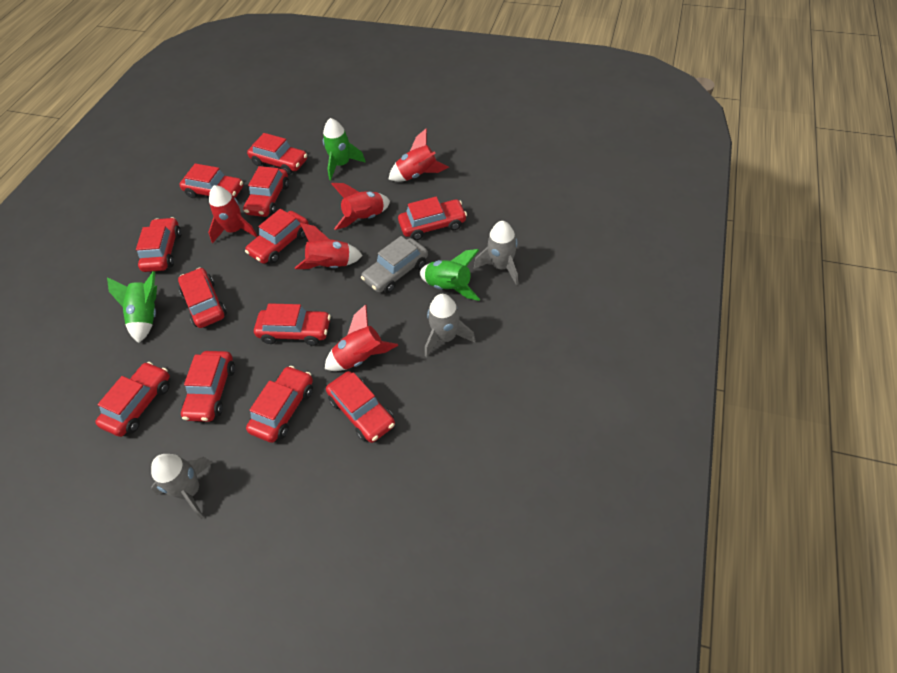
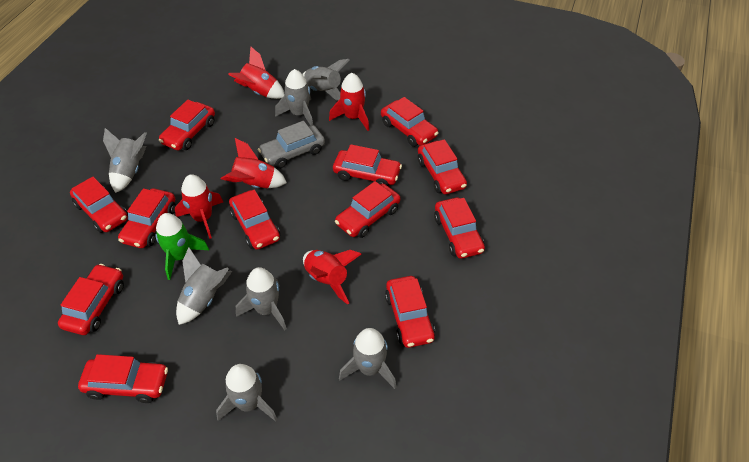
green rocket: [107,271,157,343] [323,118,366,180] [420,249,480,301] = 3 -> [156,213,209,280] = 1
grey rocket: [151,454,213,519] [425,294,476,357] [474,221,518,285] = 3 -> [103,128,147,193] [176,247,232,325] [216,364,278,421] [236,267,287,330] [275,69,313,126] [303,59,349,101] [339,328,396,389] = 7

